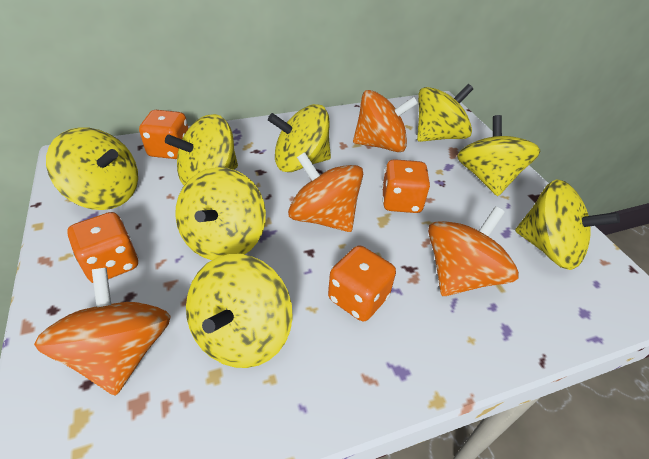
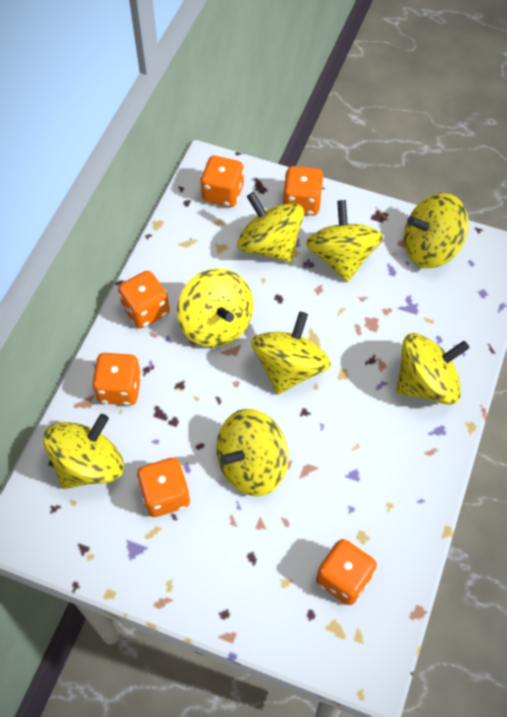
orange dice: [67,212,138,283] [139,110,188,159] [328,245,396,321] [382,159,430,213] = 4 -> [92,353,142,405] [118,271,170,328] [137,458,190,517] [200,156,244,207] [282,166,323,216] [316,539,377,605] = 6
orange spinning top: [34,268,171,396] [288,152,363,232] [353,90,418,152] [428,206,519,296] = 4 -> none = 0

